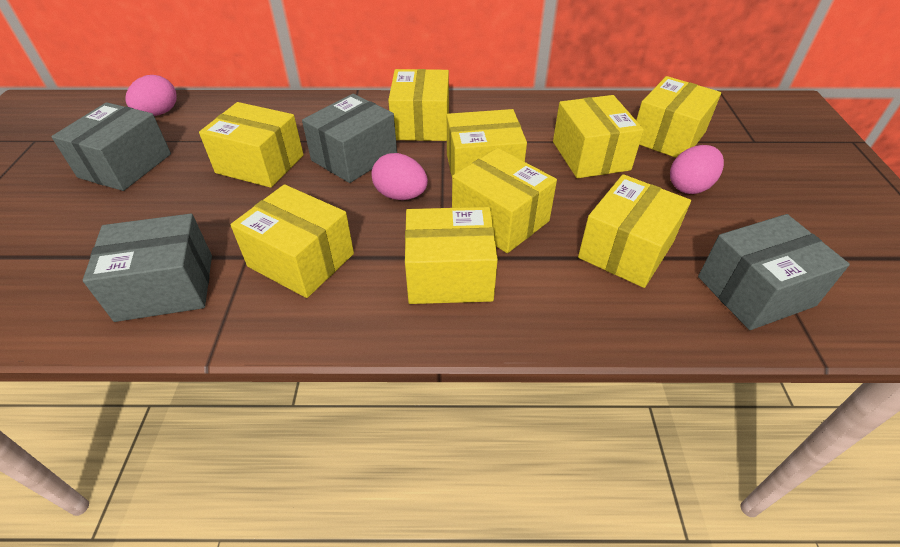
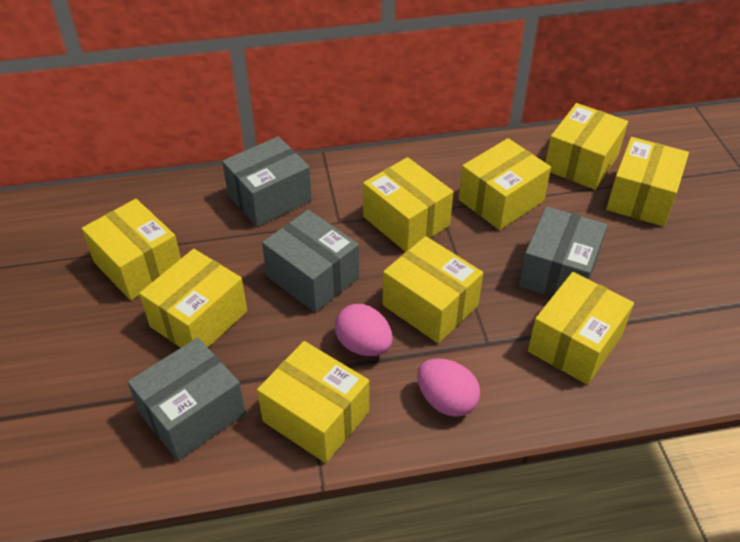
pink egg: [125,75,177,116] [371,153,428,200] [670,145,724,194] = 3 -> [335,304,393,356] [417,358,480,417] = 2

